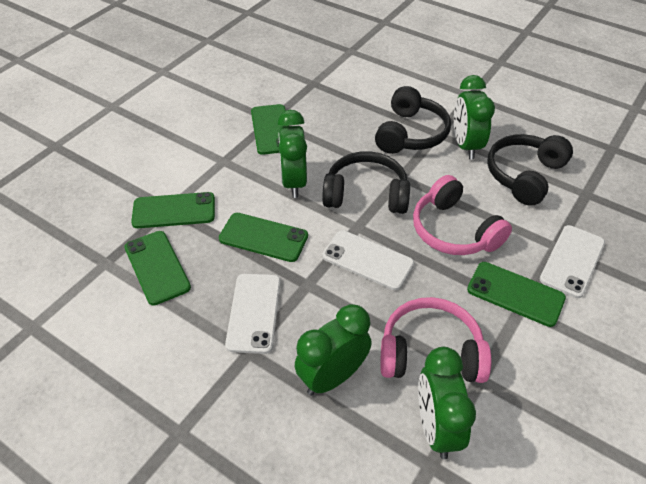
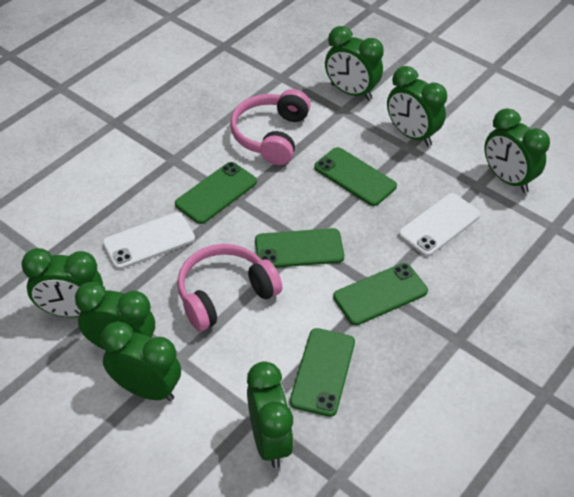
black headphones: [322,151,410,214] [375,86,451,154] [487,134,573,206] = 3 -> none = 0
green clock: [277,110,307,198] [295,304,372,396] [418,347,476,459] [454,75,495,160] = 4 -> [21,248,103,318] [75,282,155,350] [101,321,181,401] [247,361,294,468] [325,26,384,101] [387,66,447,146] [484,108,550,193] = 7
white phone: [225,274,281,354] [322,230,414,290] [540,225,605,298] = 3 -> [102,212,195,269] [398,193,481,256] = 2

